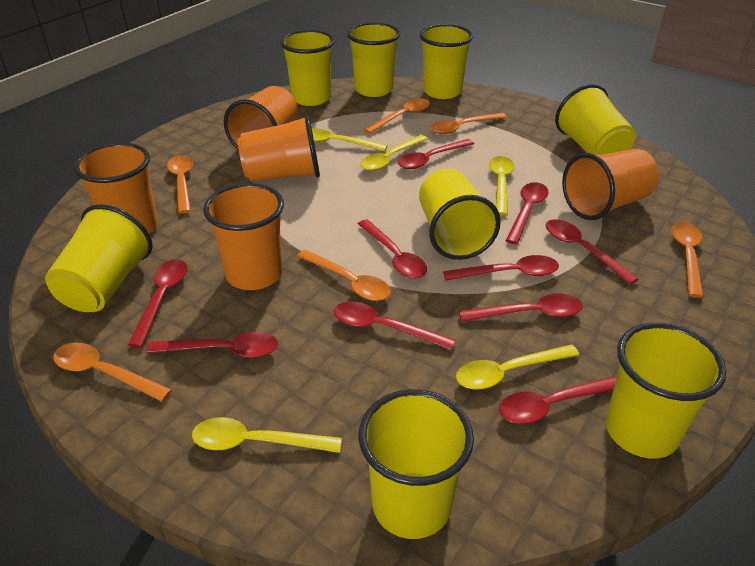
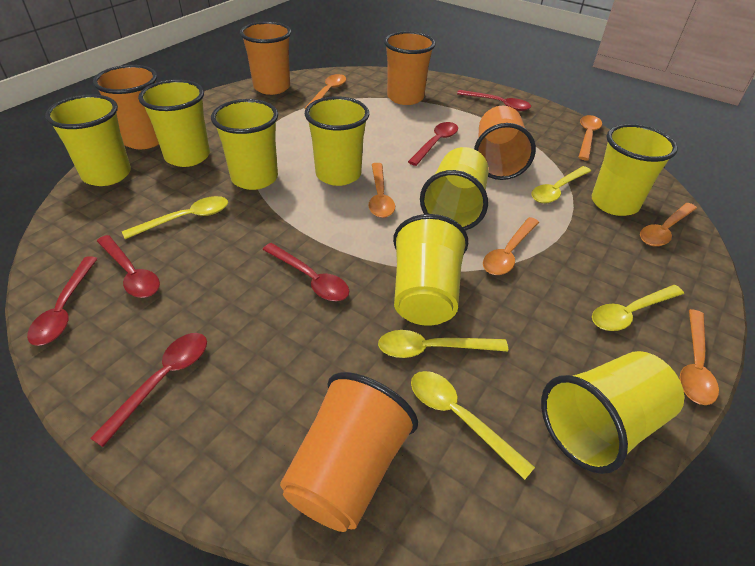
red spoon: [128,259,188,348] [146,332,278,358] [334,302,456,350] [358,219,427,279] [398,139,474,169] [443,255,559,281] [459,294,583,322] [499,376,617,424] [505,182,549,244] [545,219,639,284] = 10 -> [27,256,98,346] [90,333,207,447] [97,235,160,298] [262,243,349,301] [408,122,458,166] [457,90,531,111] = 6

